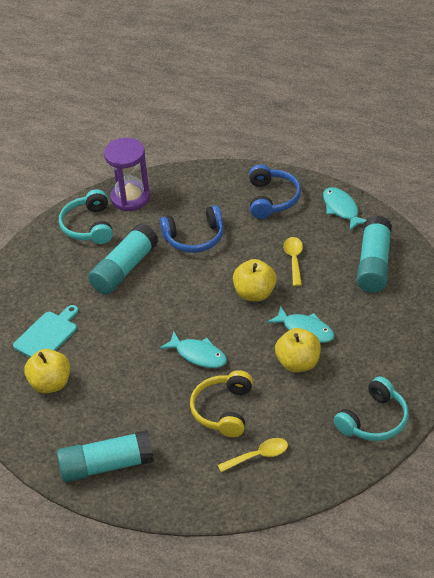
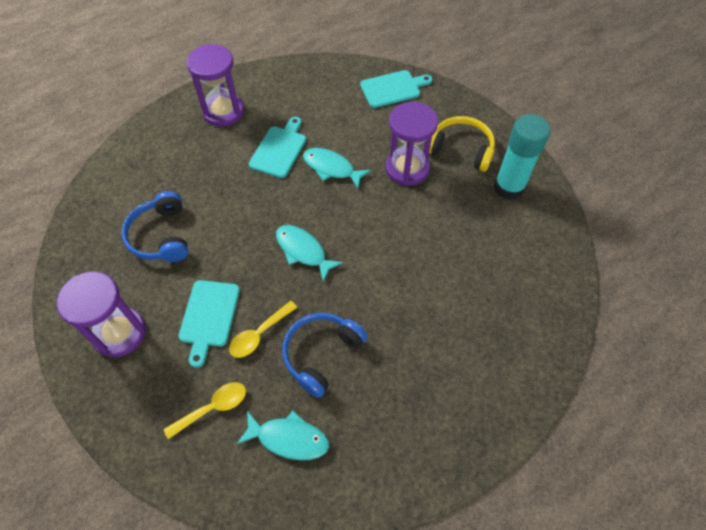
purple hourglass: [104,138,150,211] = 1 -> [57,272,146,357] [187,44,244,127] [386,102,438,186] = 3
turquoise cutting board: [13,305,79,357] = 1 -> [179,280,240,368] [249,117,306,178] [360,70,432,108] = 3
turquoise glue stick: [57,430,154,482] [88,223,158,295] [357,215,392,293] = 3 -> [494,114,550,200] = 1
turquoise headphones: [59,189,113,244] [334,376,409,441] = 2 -> none = 0
yellow apple: [24,349,70,393] [233,259,277,301] [275,328,321,372] = 3 -> none = 0

